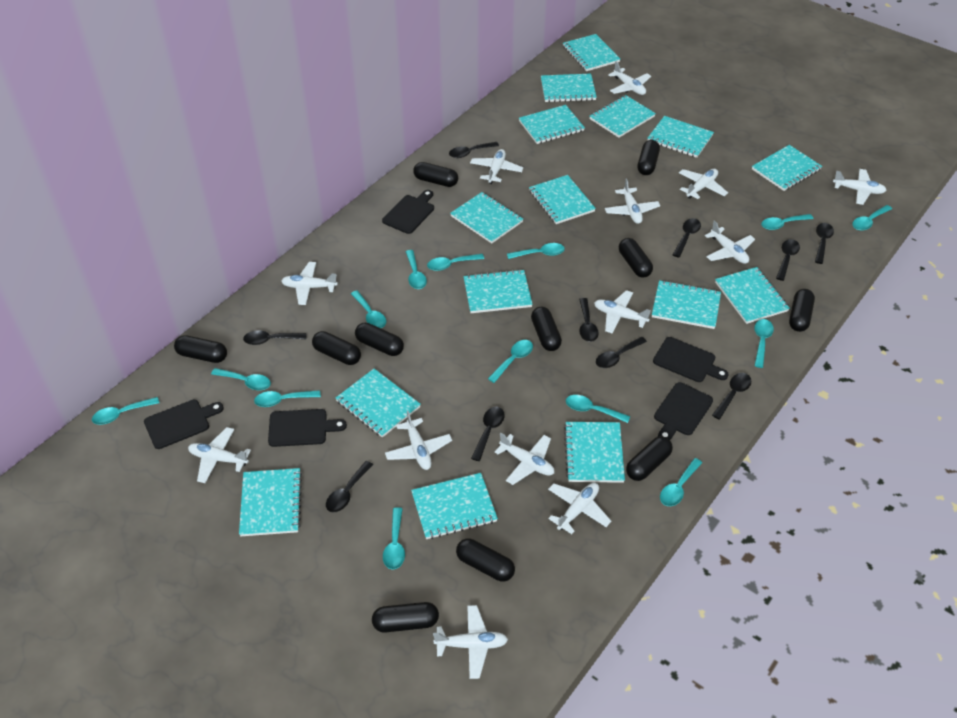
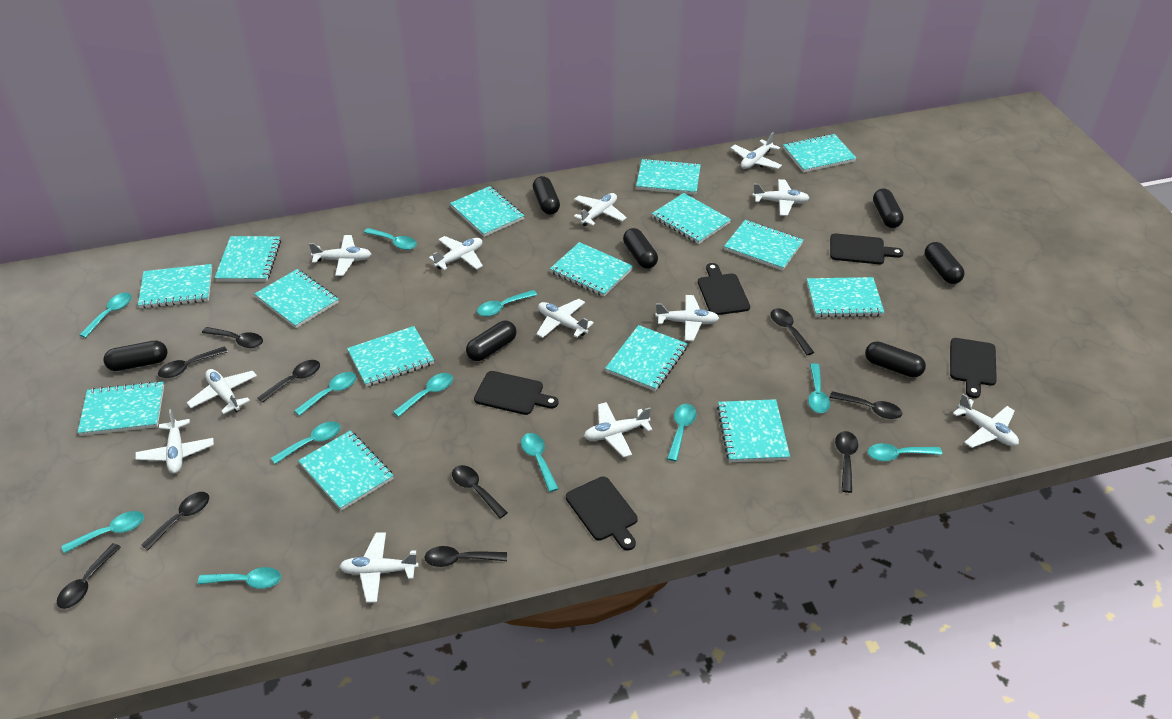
black capsule: [174,335,227,363] [312,331,361,365] [355,323,404,356] [372,602,439,633] [413,162,458,187] [456,538,515,582] [531,307,562,351] [619,238,653,278] [626,436,673,481] [637,140,660,175] [789,289,815,332] = 11 -> [103,341,168,371] [466,321,517,361] [533,176,560,215] [623,228,658,269] [865,341,926,378] [873,188,904,228] [925,242,965,284] = 7
turquoise spoon: [92,397,159,425] [211,368,271,390] [254,390,321,407] [351,291,386,328] [383,507,405,570] [406,250,427,289] [427,254,484,271] [488,340,533,383] [507,243,565,259] [566,395,630,423] [660,458,702,506] [755,319,774,368] [761,214,813,230] [852,205,892,231] = 14 -> [62,511,144,553] [80,292,132,338] [198,567,281,589] [271,422,341,464] [294,372,356,416] [364,228,417,250] [393,373,453,417] [477,290,537,317] [521,433,559,492] [667,404,697,461] [808,363,830,413] [868,443,942,461] = 12
white plane: [188,427,251,483] [281,262,338,305] [385,411,452,470] [433,605,508,679] [470,149,523,184] [494,433,554,485] [548,483,611,534] [594,290,651,334] [605,179,660,224] [608,61,651,95] [679,169,728,199] [705,220,755,264] [833,169,886,205] = 13 -> [135,409,214,474] [187,369,257,414] [309,235,371,276] [339,532,419,603] [429,236,483,270] [536,299,594,338] [574,193,627,226] [584,402,652,458] [655,295,719,341] [731,133,782,169] [753,179,809,216] [952,394,1019,448] = 12

